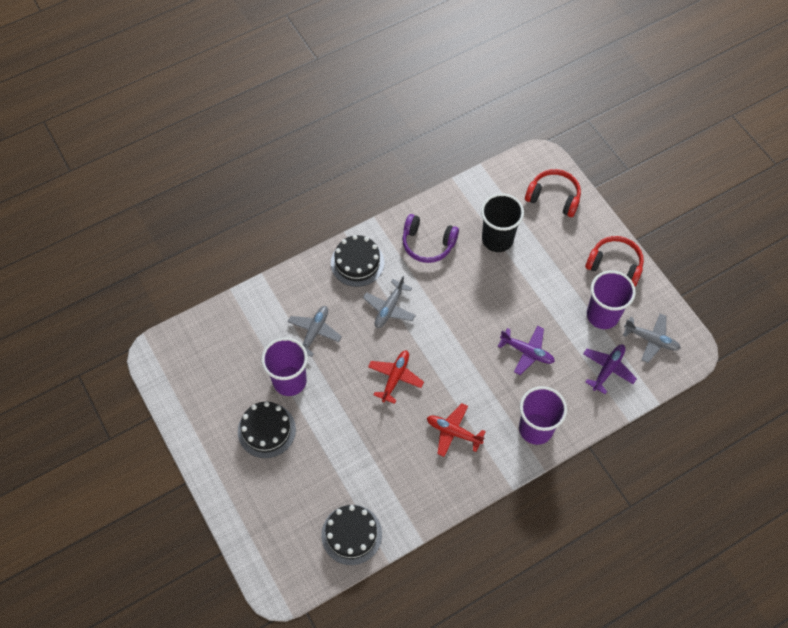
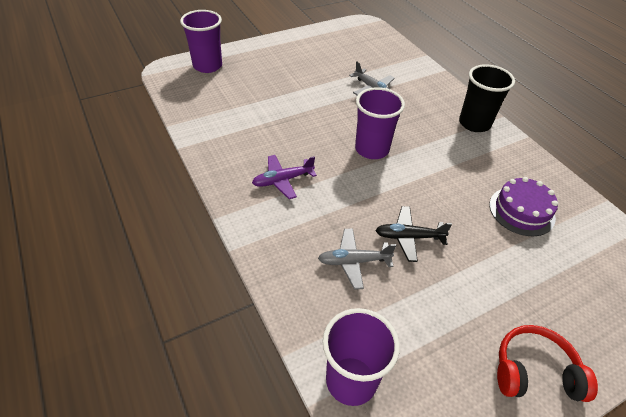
black cake: [238,401,296,458] [321,505,382,565] [331,235,384,287] = 3 -> none = 0
black plane: none = 0 -> [375,206,452,262] = 1
grey plane: [288,306,342,357] [363,276,416,328] [623,314,681,363] = 3 -> [318,228,396,290] [349,62,395,96] = 2
purple cake: none = 0 -> [489,177,558,236] = 1
purple headphones: [402,214,459,263] = 1 -> none = 0
purple plane: [498,326,555,375] [583,345,637,394] = 2 -> [252,155,317,199] = 1
red headphones: [525,169,581,217] [585,236,644,286] = 2 -> [497,325,598,402] = 1
red plane: [368,350,424,404] [427,403,486,457] = 2 -> none = 0

